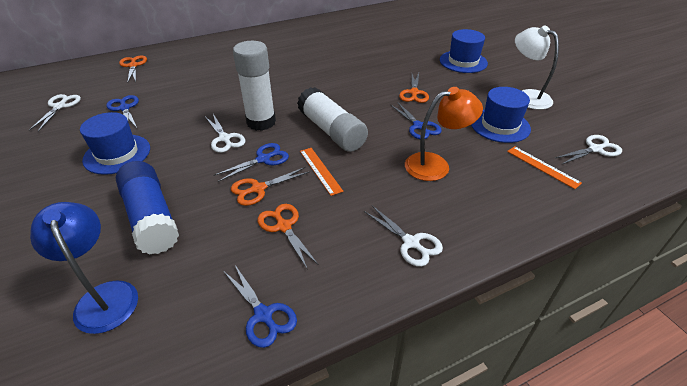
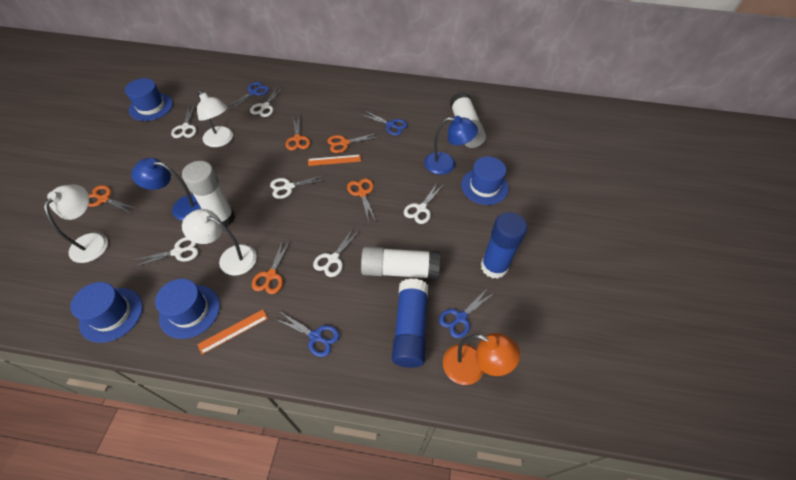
blue glue stick: [116,161,179,255] = 1 -> [392,278,428,368] [481,212,527,279] = 2
blue hat: [80,112,150,175] [440,29,488,73] [471,87,531,143] = 3 -> [70,282,143,343] [125,78,173,121] [155,279,220,339] [461,156,509,205] = 4
blue lamp: [30,202,138,334] = 1 -> [131,158,201,221] [424,116,478,175] = 2
orange scissors: [119,55,147,83] [231,167,309,206] [258,204,319,270] [399,73,429,103] = 4 -> [88,185,137,214] [252,240,290,294] [285,117,310,150] [327,133,379,153] [347,178,376,222] = 5
white glue stick: [233,41,276,131] [297,87,368,152] = 2 -> [182,161,235,227] [361,246,440,280] [450,92,486,148] = 3
white lamp: [515,25,559,110] = 1 -> [44,185,108,263] [182,209,257,276] [197,90,233,147] = 3
white scissors: [29,94,81,132] [205,114,245,153] [364,206,443,267] [555,135,622,164] = 4 -> [131,237,199,268] [171,104,197,138] [250,87,283,117] [270,175,327,199] [313,229,360,277] [404,182,443,224] = 6

